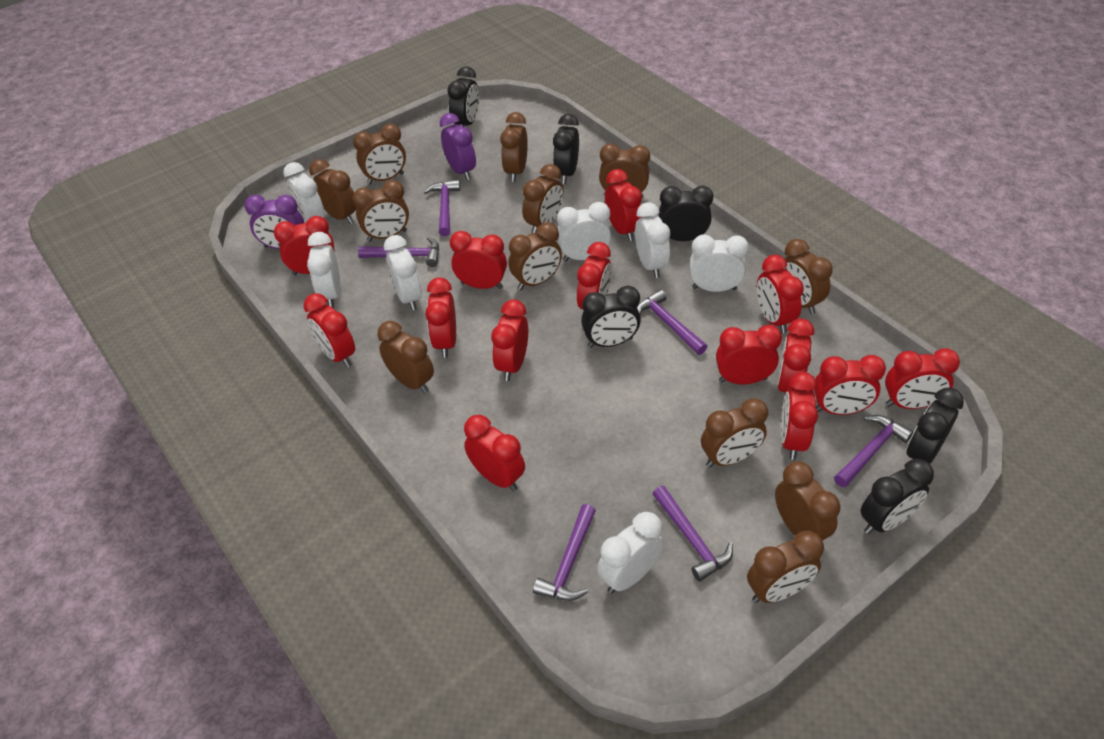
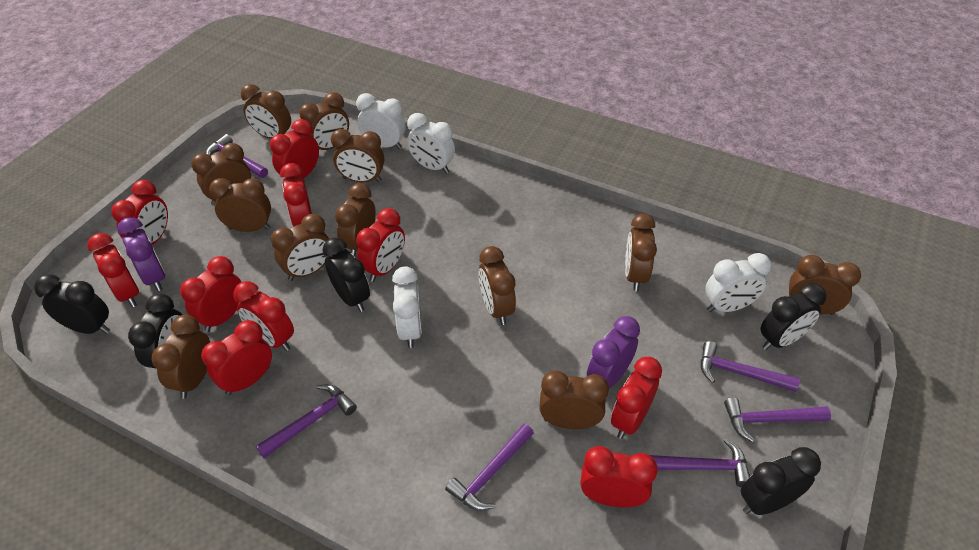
black clock: [448,66,479,127] [553,114,579,184] [581,286,641,348] [658,186,713,241] [861,459,934,534] [906,388,964,464] = 6 -> [34,274,110,334] [128,293,182,368] [323,238,370,312] [741,447,821,515] [760,283,826,350] = 5
red clock: [274,216,335,275] [303,293,355,367] [425,278,456,358] [450,231,507,289] [464,415,525,491] [491,299,528,381] [577,242,611,310] [605,169,642,241] [716,325,782,384] [757,255,804,334] [777,319,814,394] [781,372,818,460] [814,355,886,415] [885,348,960,409] = 14 -> [87,233,139,307] [111,180,168,245] [180,256,241,332] [201,320,272,396] [233,281,294,351] [270,119,319,178] [280,163,312,227] [356,208,405,282] [580,446,658,508] [611,357,662,439] = 10
white clock: [283,162,325,223] [307,232,341,308] [384,235,422,311] [557,202,611,261] [597,512,663,594] [635,202,670,278] [690,235,749,292] = 7 -> [356,93,406,149] [392,266,422,348] [407,113,455,174] [705,253,771,312] = 4

